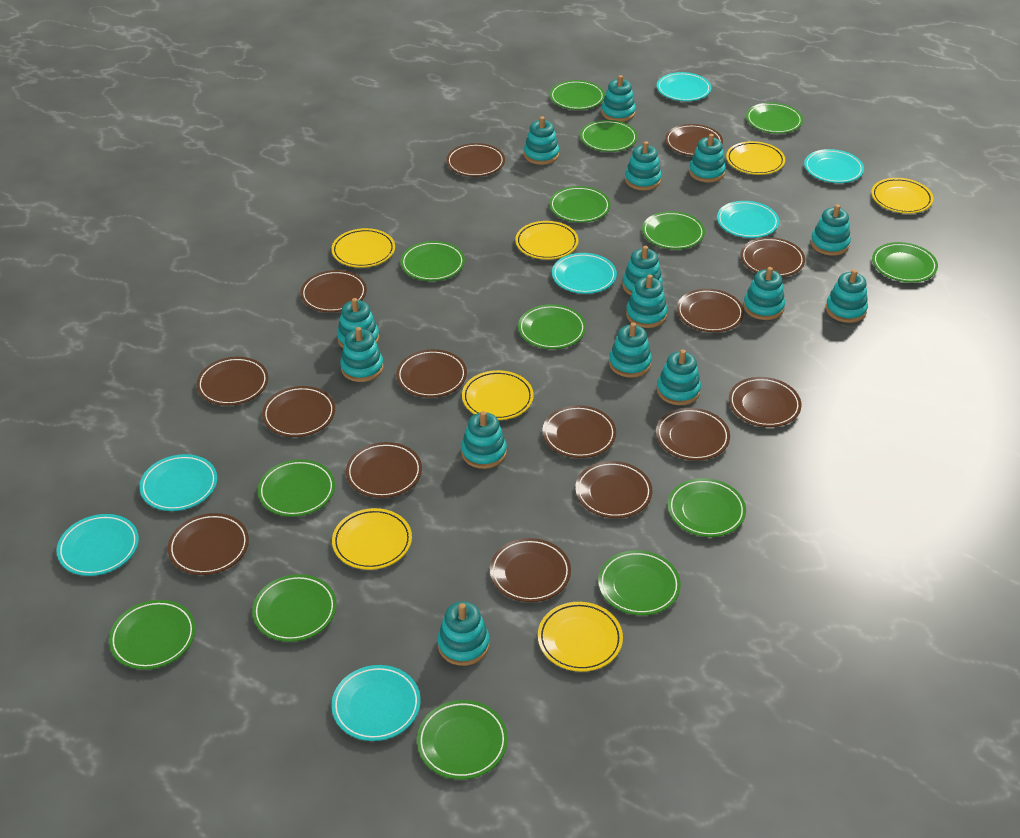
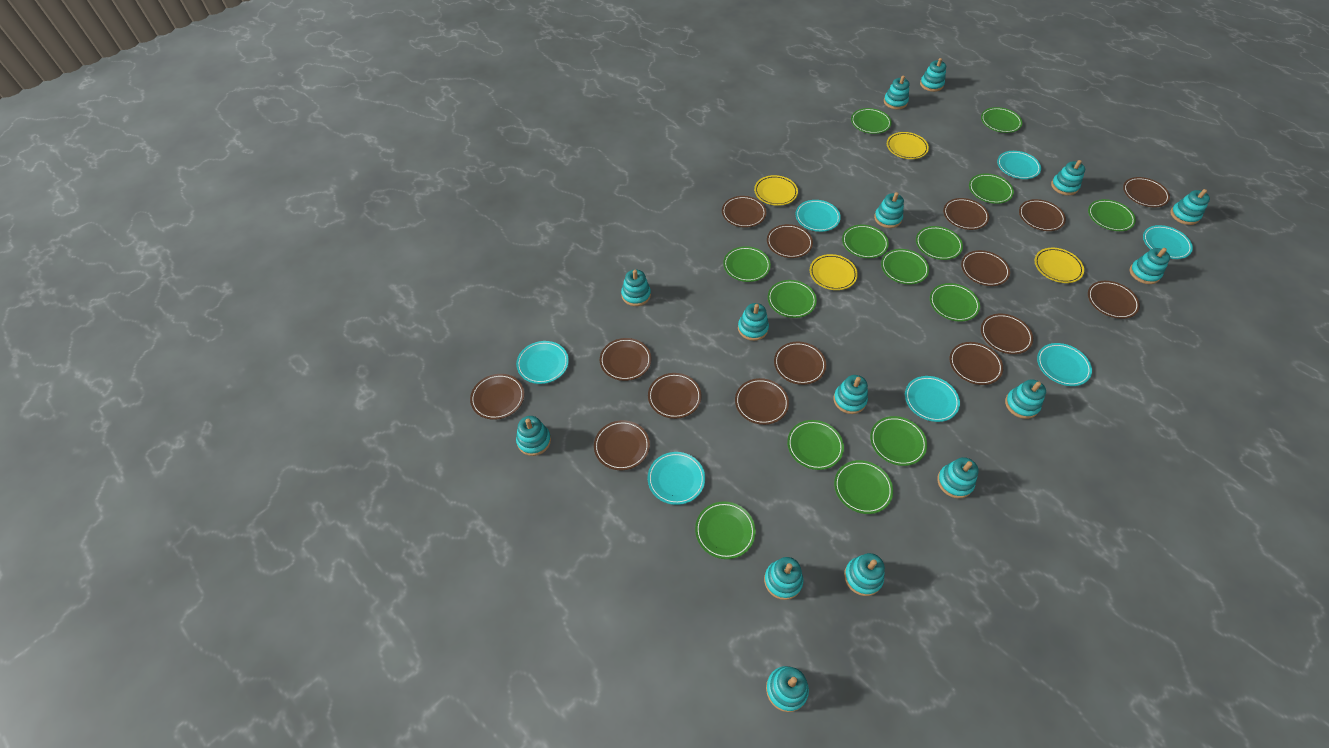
yellow plate: [331,228,395,268] [332,508,412,570] [462,370,534,420] [515,221,579,260] [538,602,623,672] [726,141,785,175] [871,178,934,213] = 7 -> [754,175,798,206] [810,254,858,290] [887,132,929,159] [1035,248,1084,283] = 4

